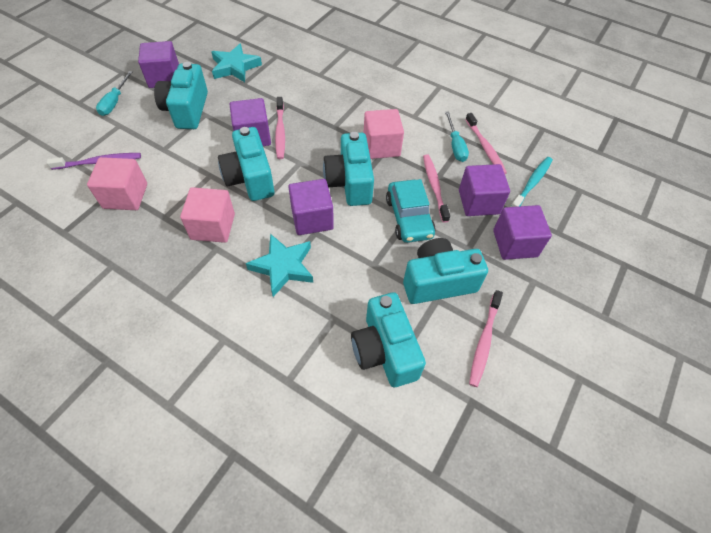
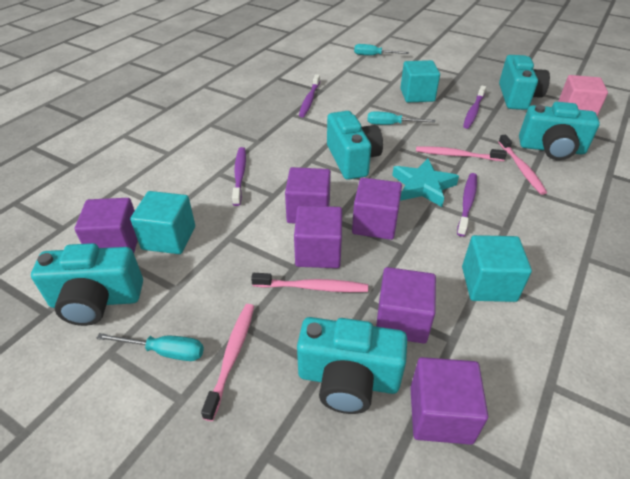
pink cube: [87,157,147,210] [180,187,235,243] [363,109,404,159] = 3 -> [558,75,608,116] = 1
purple cube: [138,41,179,88] [229,98,271,146] [288,179,334,235] [459,164,510,216] [493,205,552,260] = 5 -> [75,198,138,253] [285,167,331,223] [294,206,342,268] [352,178,402,240] [376,267,436,344] [410,357,488,445] = 6
purple toothbrush: [47,153,141,170] = 1 -> [232,147,246,206] [299,74,320,117] [457,173,477,237] [463,86,486,129] = 4
turquoise car: [386,179,436,243] = 1 -> none = 0
turquoise cube: none = 0 -> [130,191,195,254] [400,60,440,102] [462,235,532,302] = 3
turquoise screwdriver: [96,71,133,116] [445,111,469,162] = 2 -> [96,333,204,361] [354,44,409,55] [367,111,435,125] = 3
turquoise star: [211,43,262,82] [246,234,313,297] = 2 -> [392,158,459,207] = 1
turquoise toothbrush: [511,157,553,207] = 1 -> none = 0

